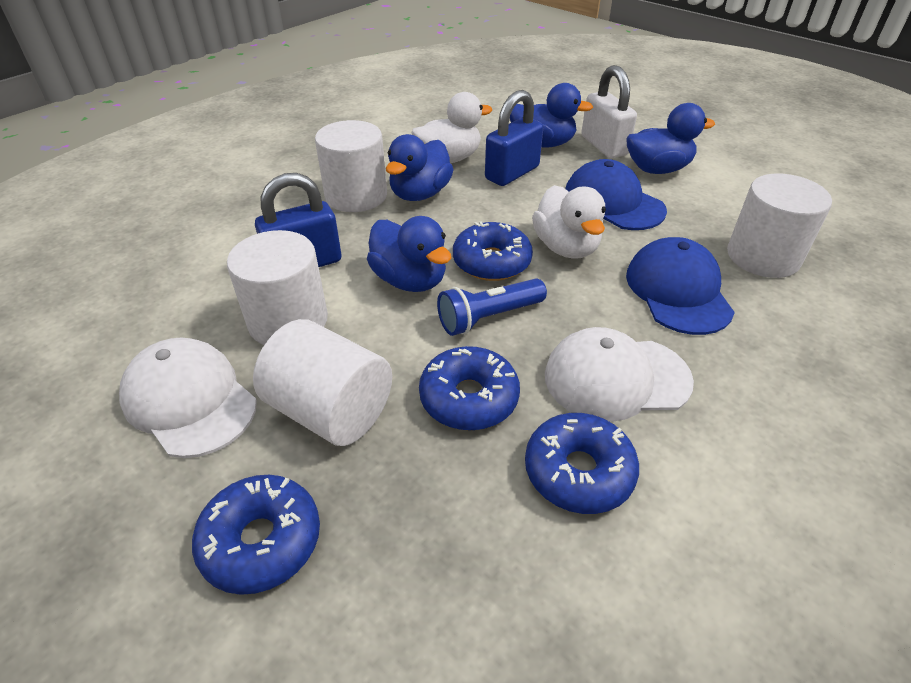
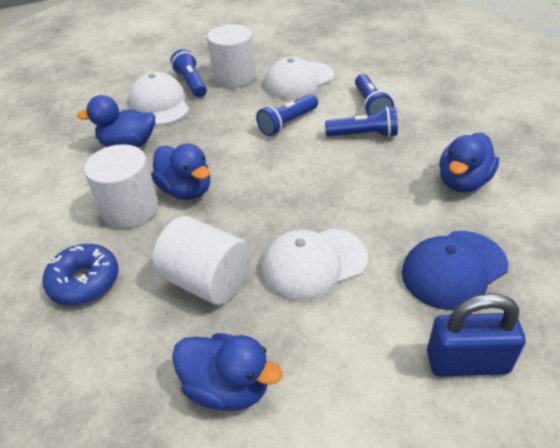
blue cap: [565,159,667,230] [626,237,735,335] = 2 -> [402,231,508,310] = 1
blue donut: [192,475,320,595] [419,346,520,430] [453,221,533,281] [525,413,639,514] = 4 -> [42,244,119,305] = 1
blue flashlight: [437,279,547,336] = 1 -> [170,49,207,98] [256,94,318,136] [325,106,398,138] [355,74,394,116] = 4
blue padlock: [255,173,342,267] [485,90,543,186] = 2 -> [427,293,526,377] = 1
white cap: [119,338,257,458] [545,327,694,422] = 2 -> [129,72,189,126] [261,229,368,301] [265,57,334,99] = 3
white cylinder: [227,230,328,345] [253,319,392,446] [315,120,387,212] [727,173,832,278] = 4 -> [84,144,159,229] [152,216,251,305] [207,24,256,88] = 3
white duck: [411,92,492,163] [532,185,606,259] = 2 -> none = 0
white padlock: [581,65,637,158] = 1 -> none = 0

